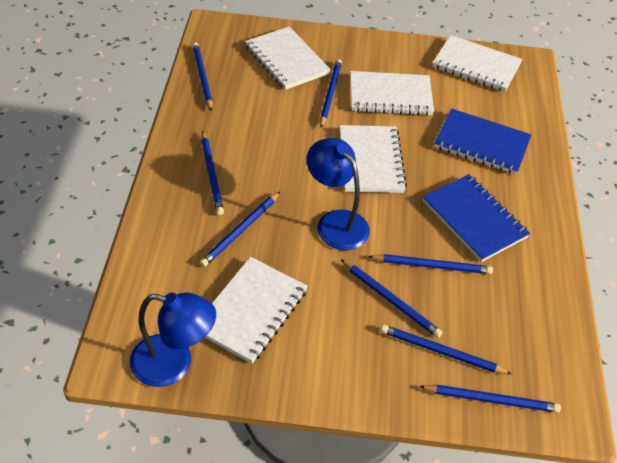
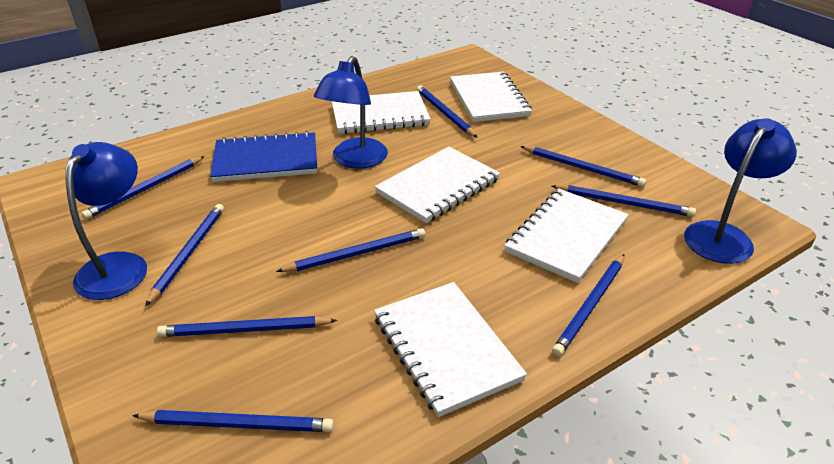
blue lamp: [130,292,216,387] [307,138,370,250] = 2 -> [66,142,147,300] [314,56,388,169] [684,118,797,264] = 3
blue notebook: [423,174,530,262] [434,108,532,175] = 2 -> [210,131,317,182] = 1
blue pencil: [192,42,213,111] [200,192,280,267] [201,131,224,215] [320,59,342,128] [340,259,442,338] [368,254,493,274] [380,325,512,374] [419,385,561,413] = 8 -> [81,156,205,220] [132,410,334,432] [145,204,224,306] [157,316,337,337] [276,228,425,272] [417,85,478,138] [520,146,646,187] [552,185,696,217] [552,254,624,357] = 9

